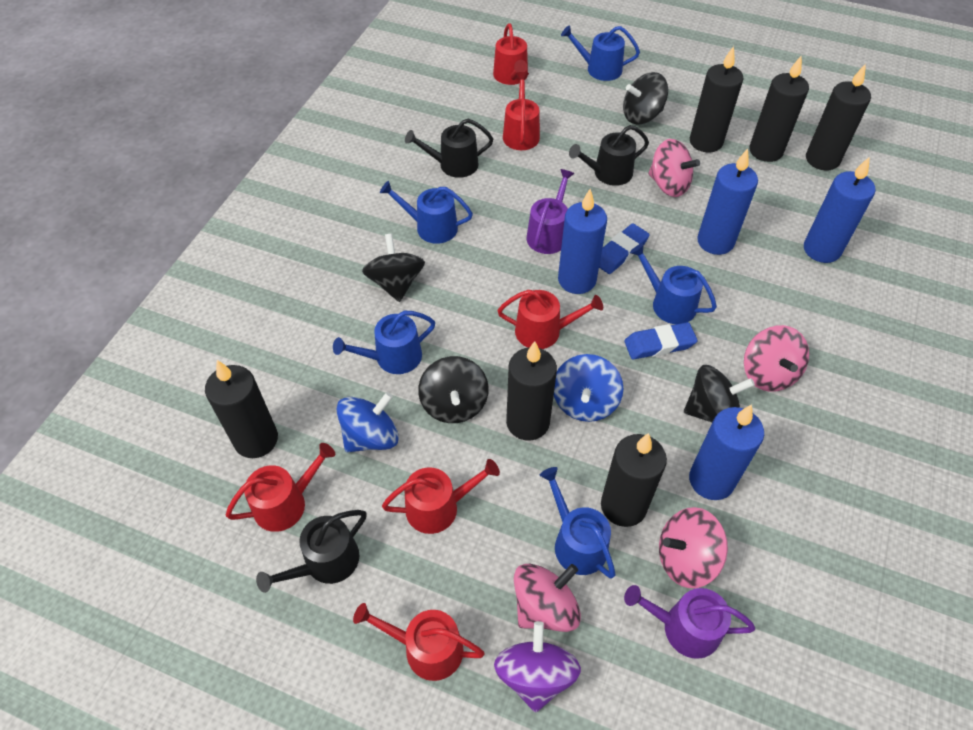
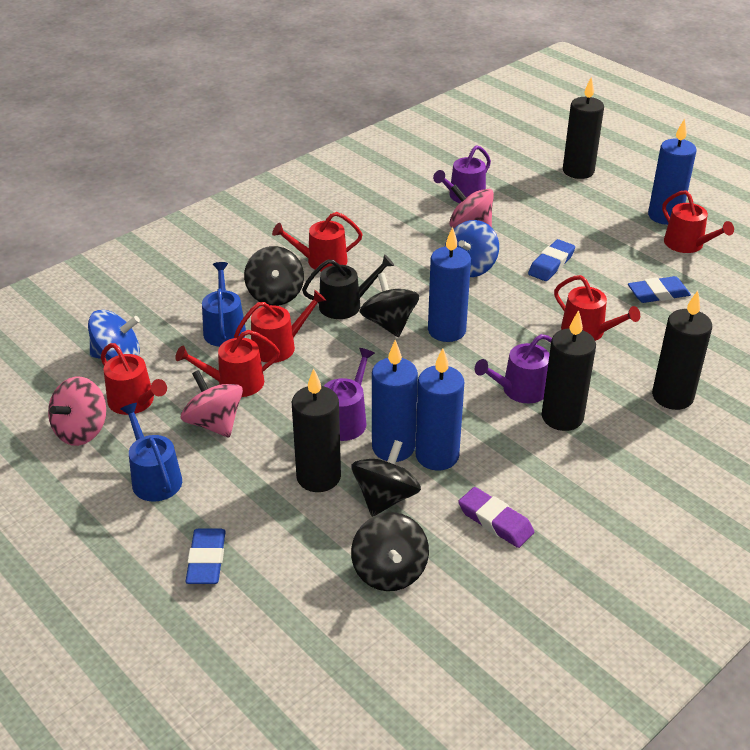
black candle: [205,360,278,458] [506,341,557,441] [601,433,667,527] [690,46,743,153] [749,55,809,162] [806,64,871,170] = 6 -> [292,368,341,492] [542,310,596,431] [563,77,604,179] [652,291,712,410] = 4
black watering can: [256,510,366,593] [405,119,493,178] [569,125,649,186] = 3 -> [302,254,394,319] = 1
blue eraser: [599,223,650,274] [624,322,698,359] = 2 -> [185,529,226,584] [528,239,575,281] [628,276,691,303] = 3
blue watering can: [333,311,435,374] [380,181,473,244] [540,467,616,579] [561,25,640,81] [630,243,717,324] = 5 -> [120,403,182,502] [202,262,246,347] = 2
pink spinning top: [514,564,581,632] [648,139,700,197] [659,507,728,588] [744,325,809,392] = 4 -> [48,377,106,446] [181,370,243,438] [449,184,494,228] = 3
purple eraser: none = 0 -> [458,487,534,548] = 1
purple spinning top: [494,621,581,712] = 1 -> none = 0
purple watering can: [527,169,575,254] [624,585,755,659] = 2 -> [324,348,375,441] [433,145,491,203] [475,334,552,403] = 3

